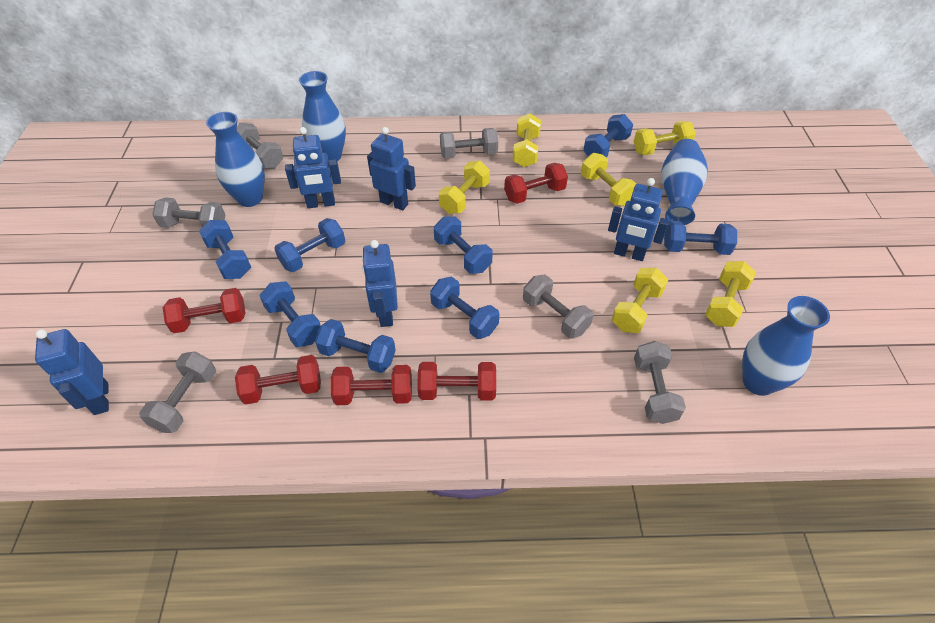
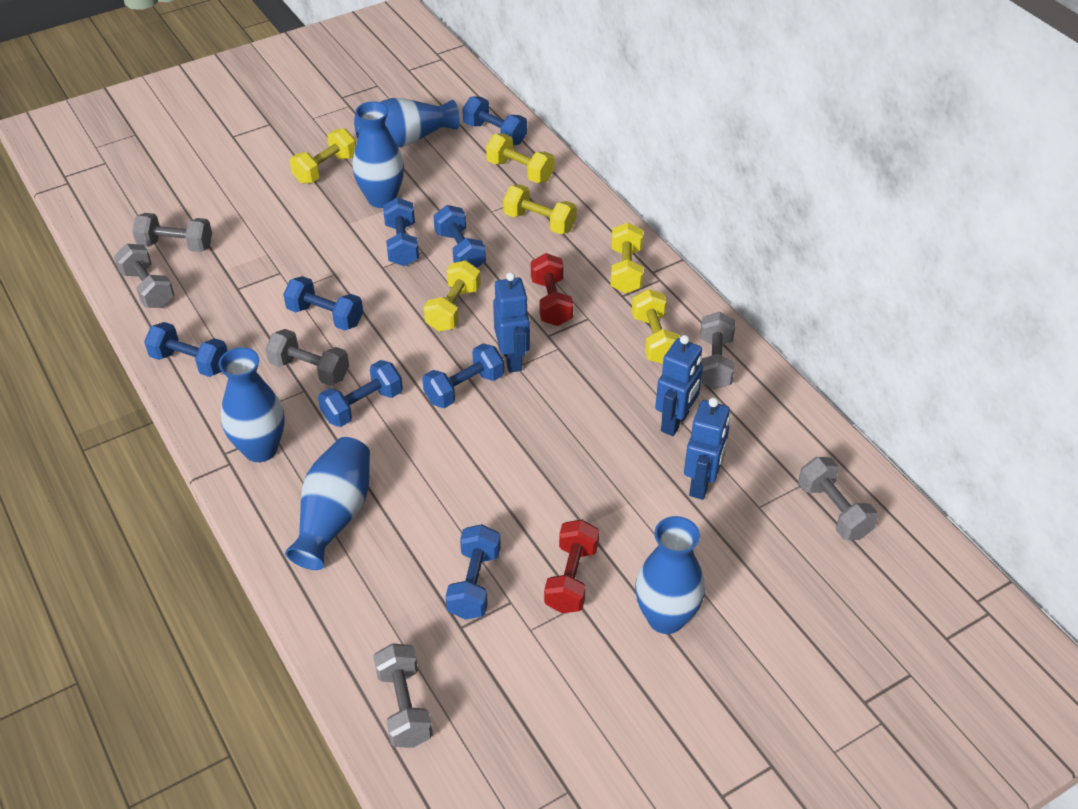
blue robot: [35,329,109,415] [285,127,341,208] [362,240,398,327] [367,127,416,210] [608,178,669,261] = 5 -> [493,272,530,373] [655,335,703,436] [684,397,730,500] = 3
blue vase: [206,112,265,207] [299,71,346,161] [661,139,708,225] [742,296,830,396] = 4 -> [218,347,285,462] [285,437,370,570] [352,101,404,208] [354,98,460,148] [635,516,705,634] = 5
red dumbbell: [163,288,245,333] [235,355,321,405] [330,365,412,405] [417,362,496,400] [504,163,568,204] = 5 -> [531,253,573,326] [544,519,599,613] = 2

